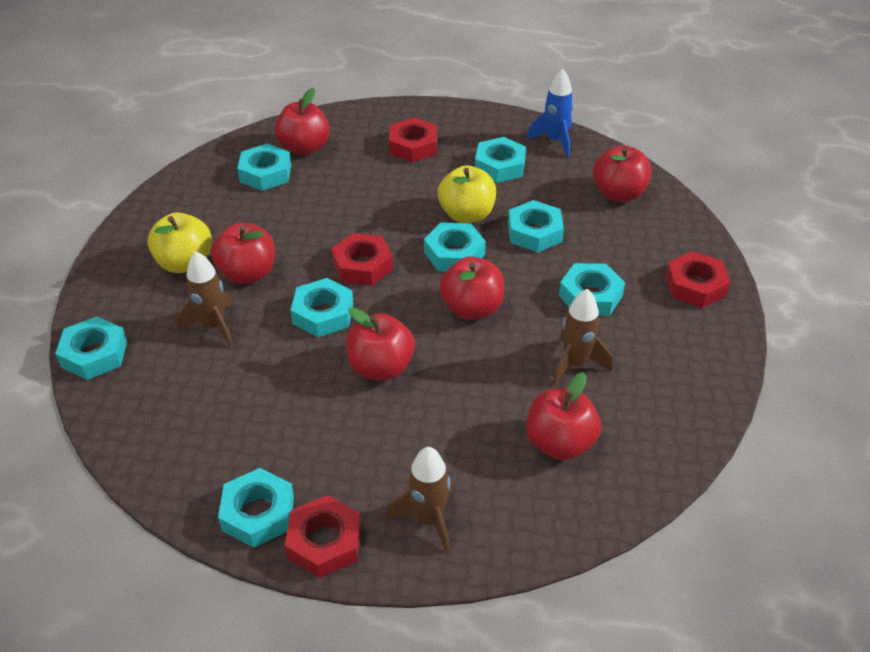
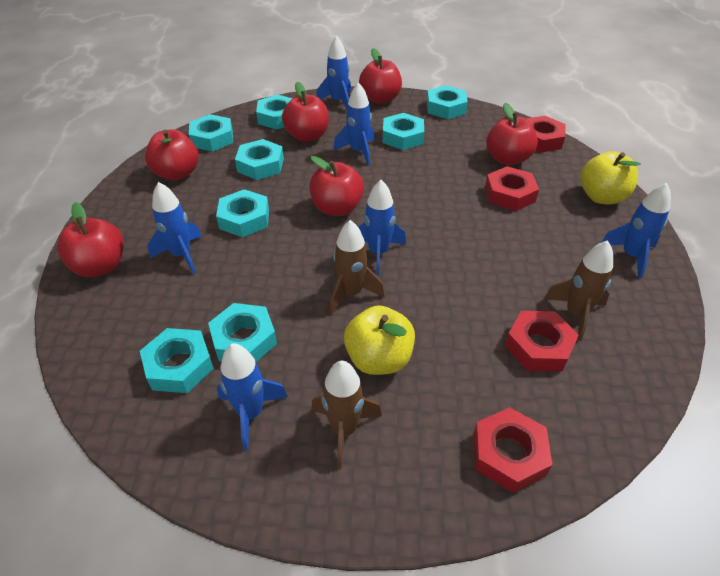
blue rocket: [526,69,574,157] = 1 -> [148,182,202,274] [217,343,288,451] [316,36,351,109] [333,82,374,166] [358,180,406,275] [601,183,671,279] = 6

